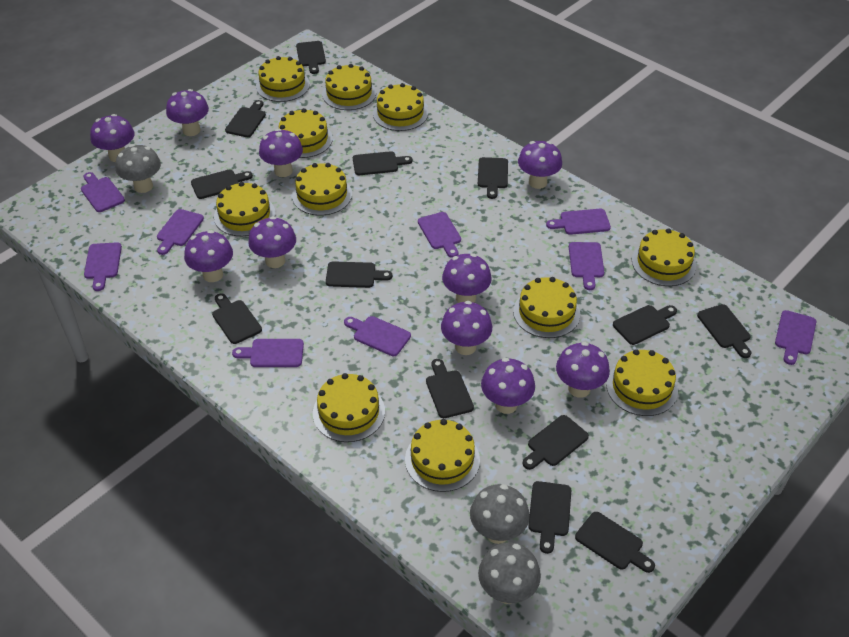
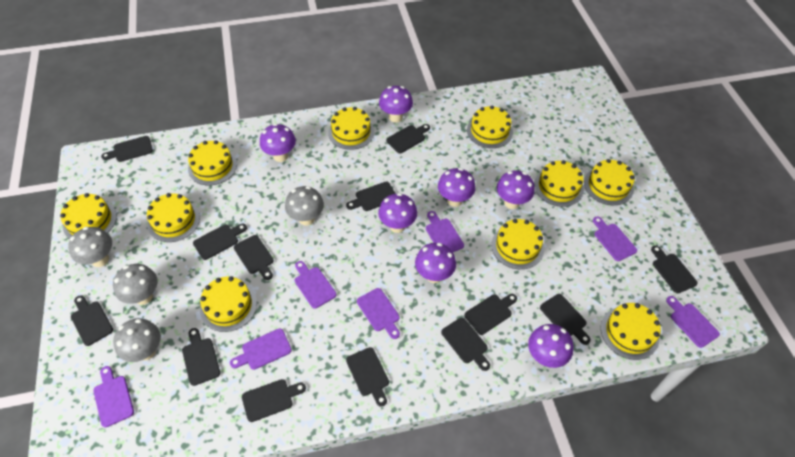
grey mushroom: [116,144,161,193] [470,484,530,544] [478,543,541,604] = 3 -> [68,227,112,267] [113,264,158,305] [113,318,161,362] [285,186,324,225] = 4
purple cutting board: [81,172,125,212] [84,242,122,291] [157,209,204,255] [232,339,304,367] [344,316,411,356] [418,212,461,258] [546,209,611,235] [569,242,604,290] [775,310,816,365] = 9 -> [93,366,134,427] [230,329,292,370] [295,261,336,309] [357,288,400,339] [426,211,464,252] [593,217,637,261] [666,296,720,348] = 7
purple mushroom: [90,114,134,162] [166,89,209,136] [184,230,233,282] [248,216,296,268] [259,129,303,177] [441,301,492,355] [442,253,492,303] [481,358,535,414] [518,141,562,189] [556,342,610,398] = 10 -> [260,123,296,162] [378,193,417,233] [379,86,413,122] [415,243,456,283] [438,168,476,207] [497,170,535,209] [528,324,574,368] = 7
yellow cake: [214,182,275,236] [256,56,310,102] [279,108,333,158] [292,163,352,216] [313,373,385,442] [322,64,376,110] [373,83,428,131] [405,419,480,492] [513,277,580,338] [606,349,678,416] [632,228,696,286] = 11 -> [60,193,117,239] [147,193,200,242] [188,140,237,185] [200,276,257,332] [328,107,374,150] [467,106,513,148] [491,219,544,269] [534,160,584,207] [584,159,635,205] [601,303,661,360] = 10

